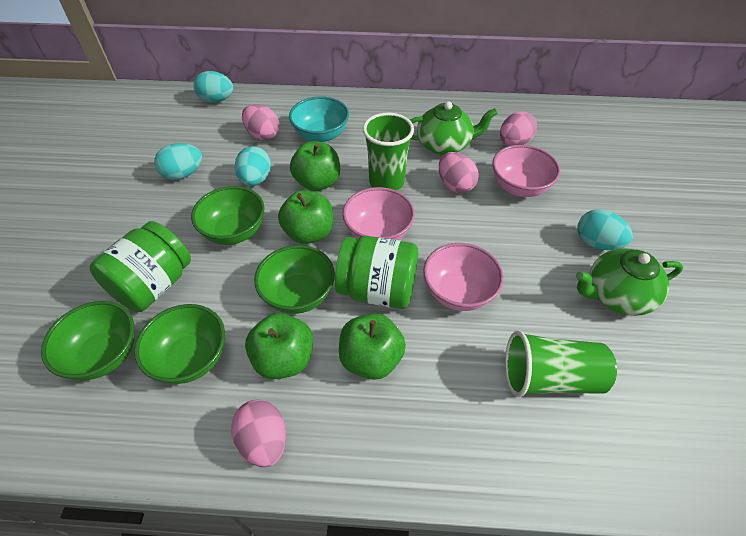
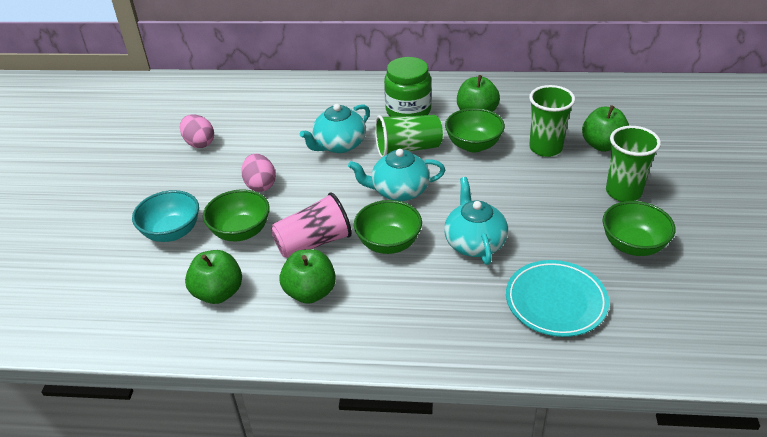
green cup: [363,113,414,190] [505,331,617,397] = 2 -> [375,115,443,158] [529,85,575,157] [606,126,661,202] = 3
green jar: [90,221,191,312] [335,236,418,309] = 2 -> [384,57,432,117] = 1
green teapot: [409,101,498,155] [576,248,683,316] = 2 -> none = 0
pink bowl: [342,187,415,240] [423,243,504,311] [493,145,560,197] = 3 -> none = 0
pink cup: none = 0 -> [271,192,352,259] = 1
pink egg: [231,400,286,467] [242,104,280,140] [439,152,479,193] [500,111,537,146] = 4 -> [180,114,214,148] [241,154,276,192] = 2
turquoise egg: [154,143,202,180] [194,71,233,103] [235,146,271,186] [578,209,633,250] = 4 -> none = 0
turquoise plate: none = 0 -> [506,260,609,337] = 1
turquoise teapot: none = 0 -> [300,104,370,153] [348,149,445,201] [444,177,508,265] = 3

